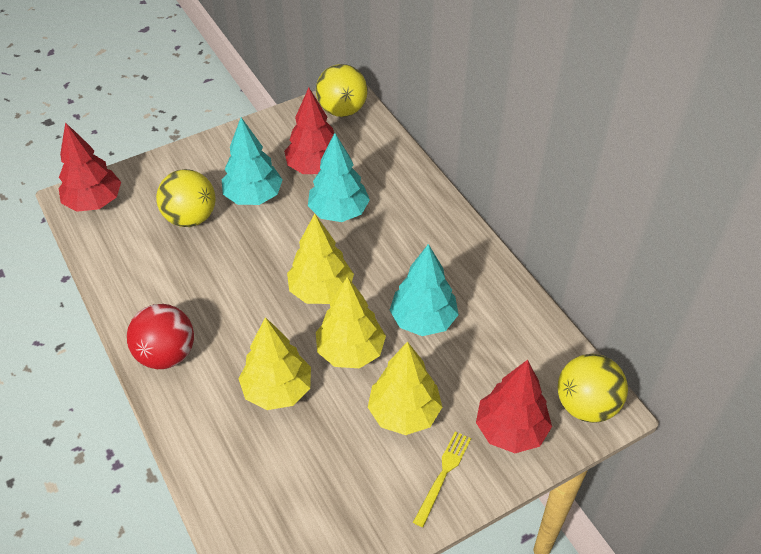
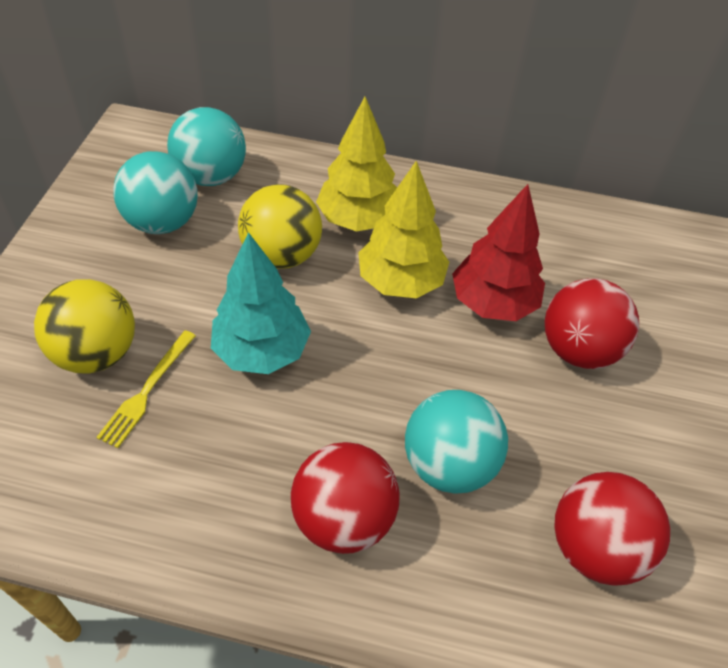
red ball: [127,304,194,369] = 1 -> [291,442,400,554] [545,278,639,369] [554,472,670,586] = 3
red tree: [59,122,121,212] [284,87,334,174] [476,360,552,453] = 3 -> [452,184,545,321] = 1
turquoise ball: none = 0 -> [113,151,198,234] [167,107,246,186] [405,390,508,494] = 3
turquoise tree: [222,117,283,205] [308,133,370,222] [390,244,459,336] = 3 -> [211,232,311,374] = 1
yellow ball: [156,169,216,227] [316,64,368,117] [558,354,628,423] = 3 -> [34,279,135,373] [238,184,322,269] = 2
yellow tree: [239,317,311,410] [287,214,354,304] [316,277,386,368] [368,341,442,435] = 4 -> [316,97,397,232] [358,161,449,298] = 2

